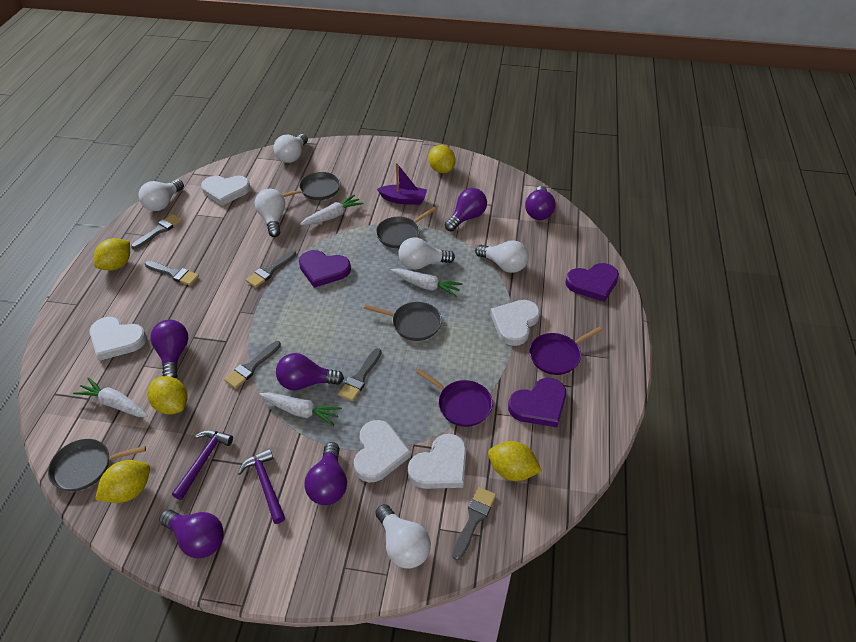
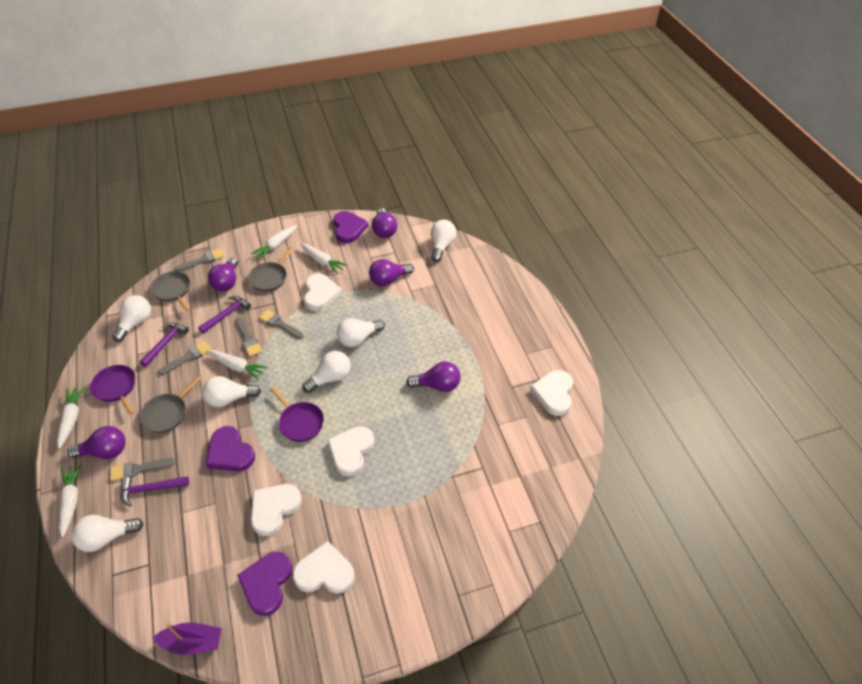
grey brush: [131,214,182,249] [145,261,199,285] [224,341,281,389] [246,250,296,288] [338,348,382,401] [452,487,496,560] = 6 -> [110,458,175,481] [158,341,212,375] [175,248,224,272] [236,317,262,357] [259,310,304,339] = 5
grey pan: [48,439,146,491] [282,172,340,200] [364,302,442,341] [376,207,437,248] = 4 -> [139,376,201,433] [150,271,190,311] [248,247,294,292] = 3
purple hammer: [172,430,233,500] [238,449,285,524] = 2 -> [121,476,189,507] [140,323,189,367] [198,296,251,333] = 3
purple light bulb: [150,320,188,378] [159,510,224,558] [276,353,344,390] [304,442,347,505] [445,188,487,232] [525,186,556,220] = 6 -> [67,426,126,459] [208,257,238,291] [369,259,414,286] [372,208,397,238] [406,361,461,392] = 5
white carrot: [73,377,148,417] [259,392,342,426] [300,194,364,225] [391,268,463,297] = 4 -> [57,387,85,449] [59,464,82,537] [208,350,268,380] [251,225,297,261] [300,243,348,274] = 5
yellow lemon: [94,238,130,271] [95,460,150,503] [147,376,188,414] [428,145,455,173] [488,441,542,481] = 5 -> none = 0

